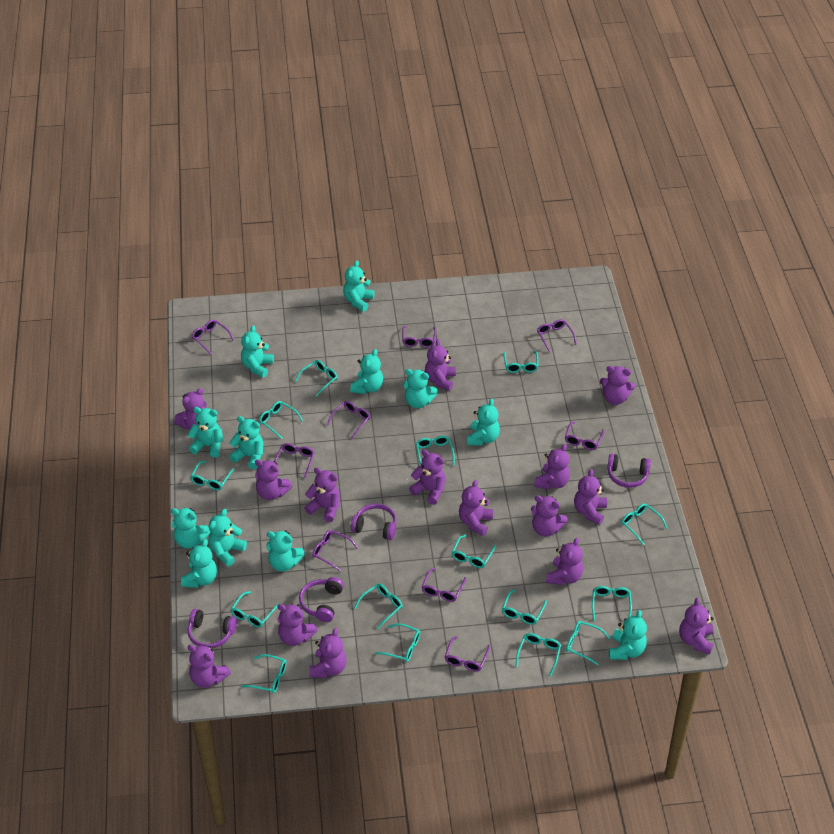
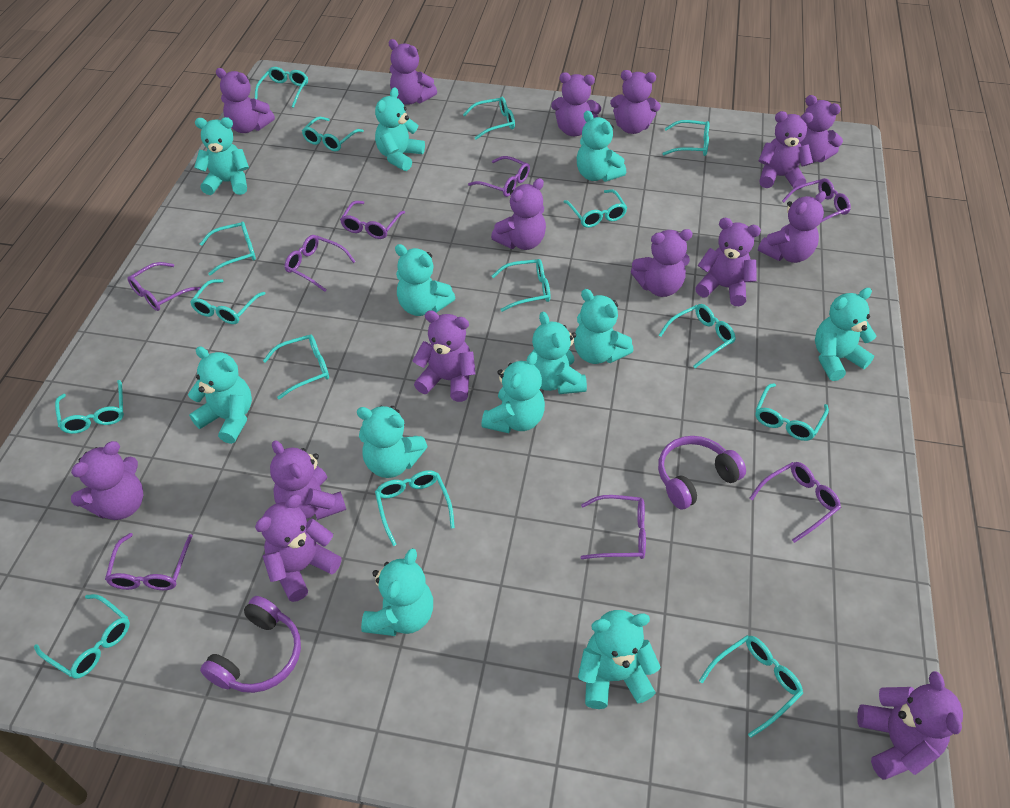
purple glasses: [192,320,234,355] [275,443,314,479] [312,530,358,572] [327,401,370,438] [402,326,436,348] [422,568,466,602] [445,636,490,672] [537,319,577,353] [565,422,604,450] = 9 -> [105,533,193,590] [127,262,201,311] [284,235,356,292] [340,201,405,239] [468,156,530,197] [581,495,646,559] [749,462,841,543] [782,178,851,222] = 8
purple headphones: [188,609,237,648] [299,577,344,622] [351,503,397,540] [607,454,651,488] = 4 -> [200,596,301,693] [658,436,746,509] = 2

